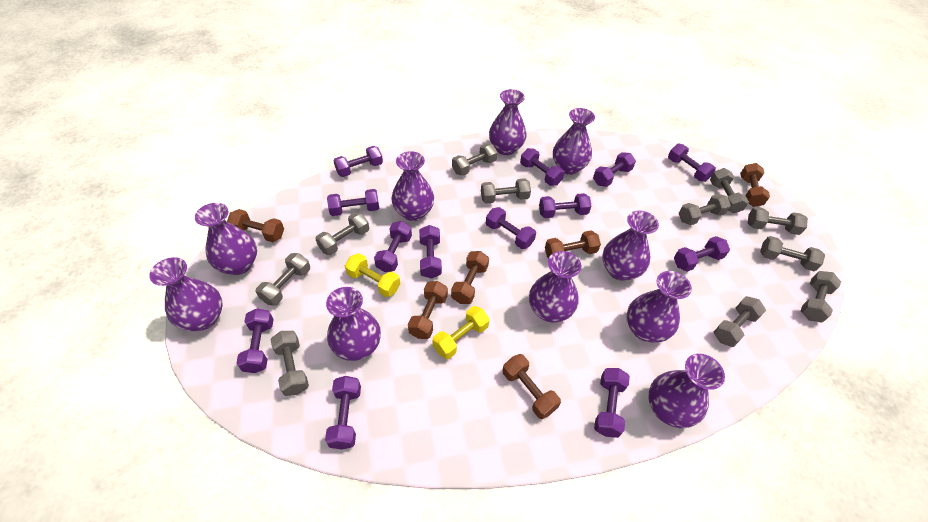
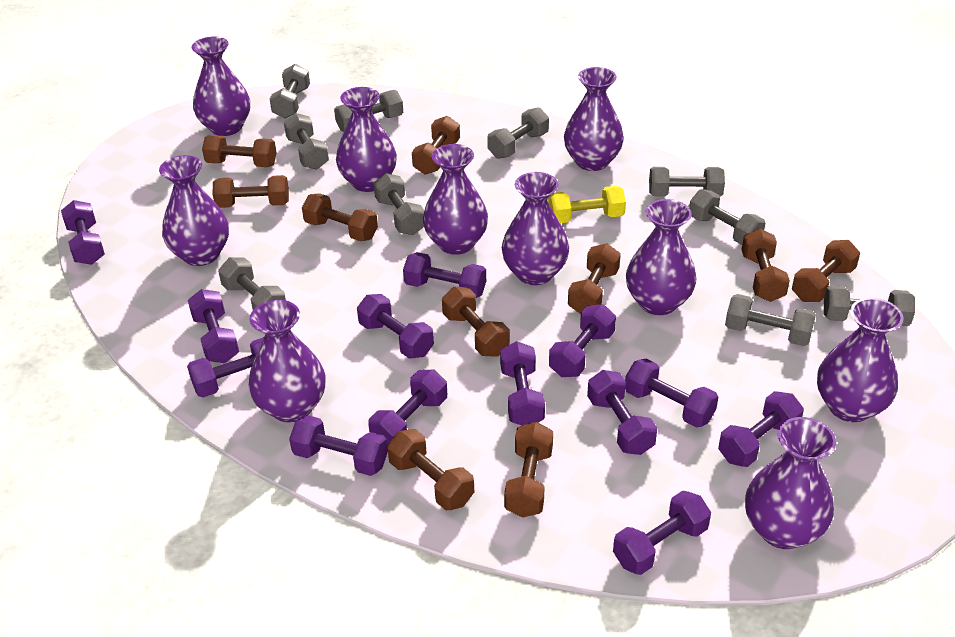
brown dumbbell: [227,209,284,242] [408,281,448,339] [451,251,489,304] [503,354,561,419] [545,230,601,259] [740,163,770,207] = 6 -> [202,135,277,167] [213,175,289,208] [302,193,378,241] [387,429,474,510] [412,116,460,175] [442,287,510,357] [504,422,553,518] [568,243,621,314] [741,228,790,302] [792,240,860,302] = 10
grey dumbbell: [255,253,310,306] [270,331,309,396] [315,212,369,255] [452,143,497,176] [481,178,531,204] [679,194,731,225] [710,168,749,213] [714,296,766,347] [748,207,808,235] [760,236,825,271] [800,271,841,322] = 11 -> [218,257,286,310] [270,64,310,119] [284,113,329,170] [334,90,403,132] [373,173,424,235] [487,107,549,159] [649,167,725,197] [689,189,765,245] [725,294,816,346] [824,285,915,326] = 10
yellow dumbbell: [345,253,400,297] [432,306,490,359] = 2 -> [548,186,626,223] = 1

